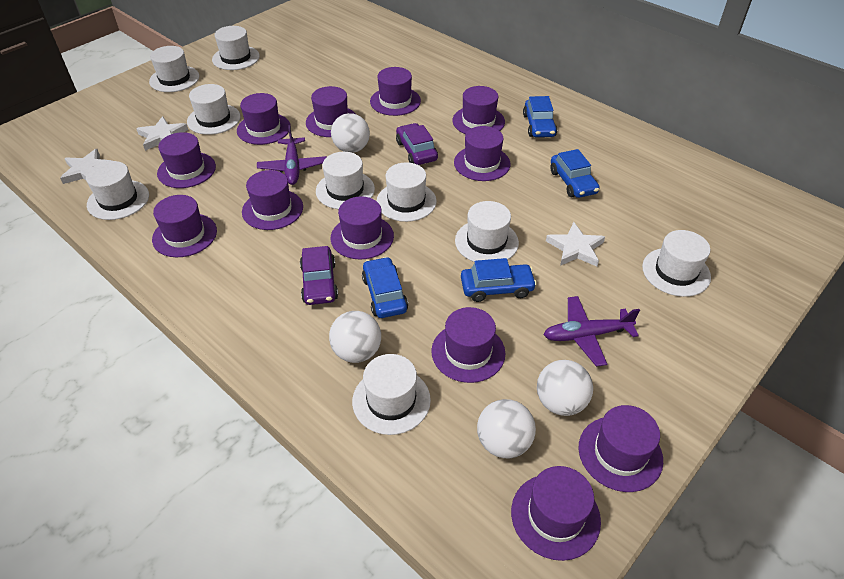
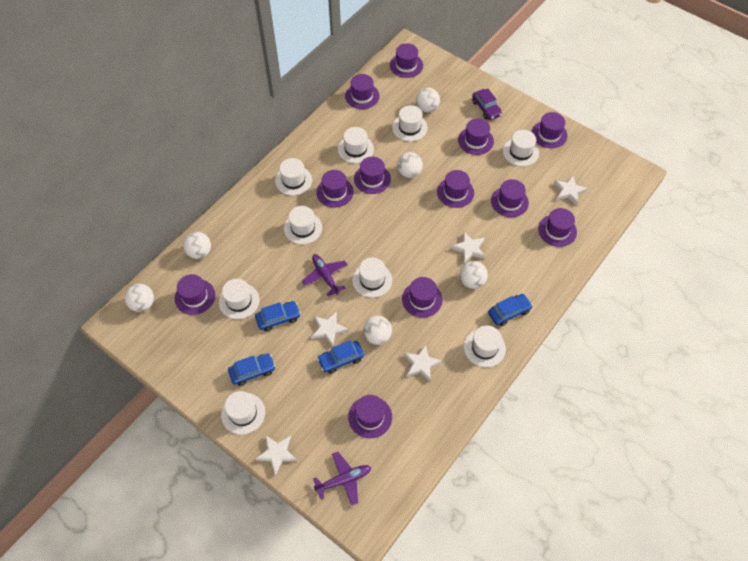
purple car: [300,246,338,305] [396,123,438,165] = 2 -> [472,89,502,120] = 1
white ball: [329,311,381,363] [331,113,370,153] [477,399,536,458] [537,360,593,416] = 4 -> [124,284,154,312] [183,232,211,259] [363,316,392,345] [397,152,423,178] [416,88,440,112] [460,261,488,289] = 6
white star: [60,149,112,184] [137,116,188,151] [546,222,605,266] = 3 -> [255,435,297,475] [311,311,348,347] [404,344,442,381] [451,232,485,263] [554,176,588,205] = 5

